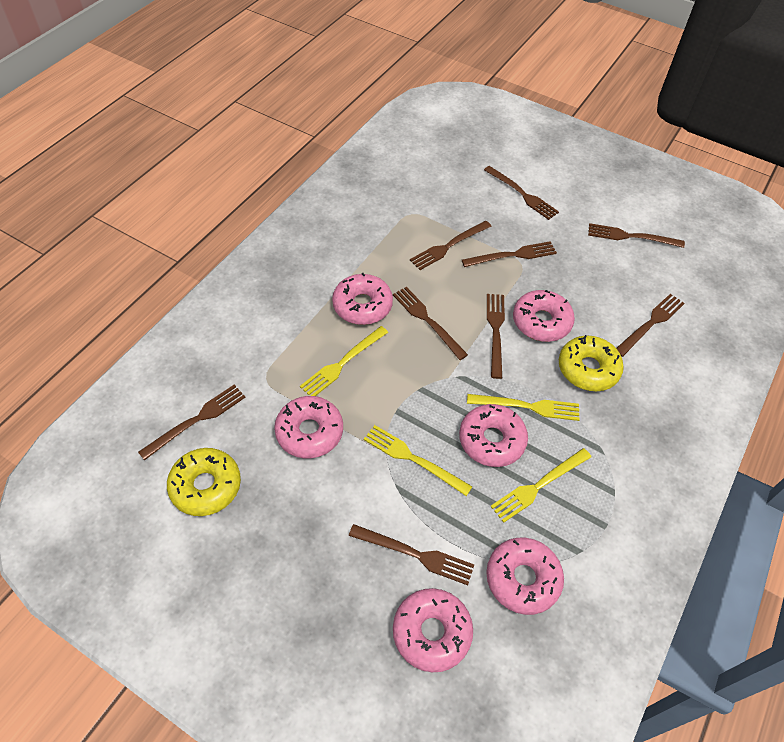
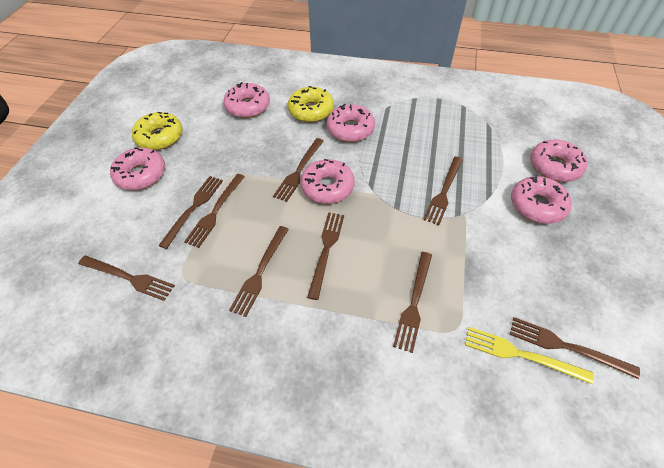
yellow fork: [300,326,388,396] [364,425,472,496] [467,394,579,421] [490,448,591,523] = 4 -> [465,327,594,384] = 1

